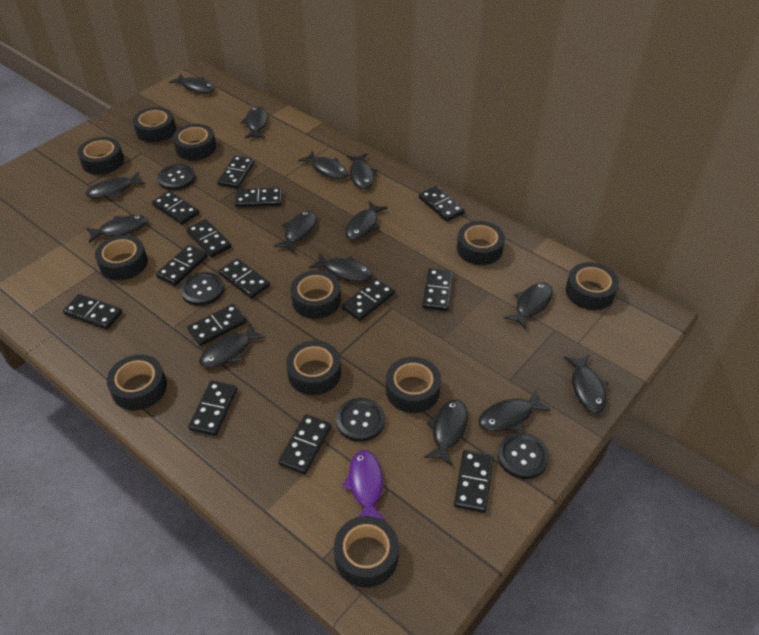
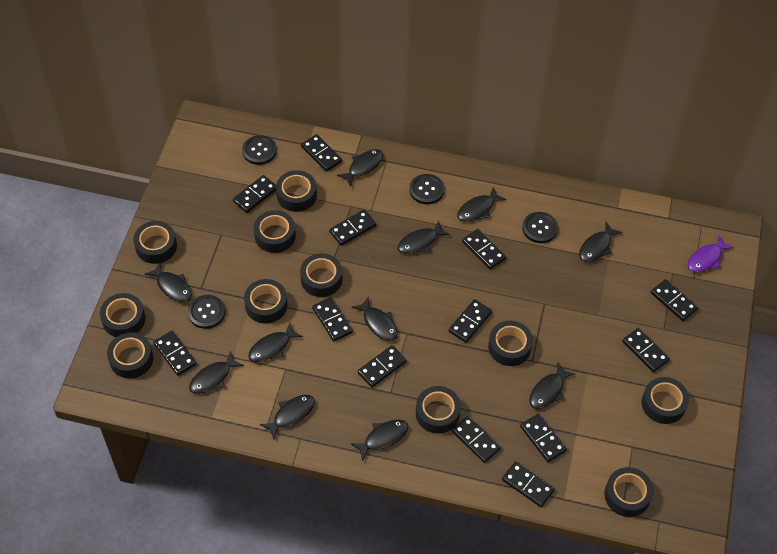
black domino: [63,294,123,330] [152,191,199,225] [156,245,208,286] [186,219,232,257] [187,303,247,346] [188,381,237,436] [217,155,255,189] [219,258,270,299] [235,187,282,207] [278,414,332,474] [342,278,395,321] [419,186,465,222] [422,268,453,311] [454,450,494,513] = 14 -> [153,331,197,376] [233,175,276,213] [301,134,342,172] [312,297,353,342] [329,210,376,246] [358,345,407,388] [449,299,492,343] [452,416,501,463] [462,229,506,269] [502,461,555,507] [520,414,567,462] [622,328,670,372] [651,279,698,321] = 13
black fish: [86,172,145,198] [86,215,148,243] [169,74,215,93] [199,323,266,368] [241,106,268,138] [274,211,317,253] [298,151,348,179] [309,252,373,281] [345,201,388,240] [347,154,378,189] [424,400,468,466] [478,390,551,431] [504,282,553,330] [564,355,608,413] = 14 -> [145,263,192,302] [189,351,244,394] [248,323,303,362] [260,395,315,439] [337,149,383,187] [351,420,409,461] [352,296,398,341] [397,220,450,254] [457,187,506,222] [529,362,575,409] [579,222,622,262] = 11

